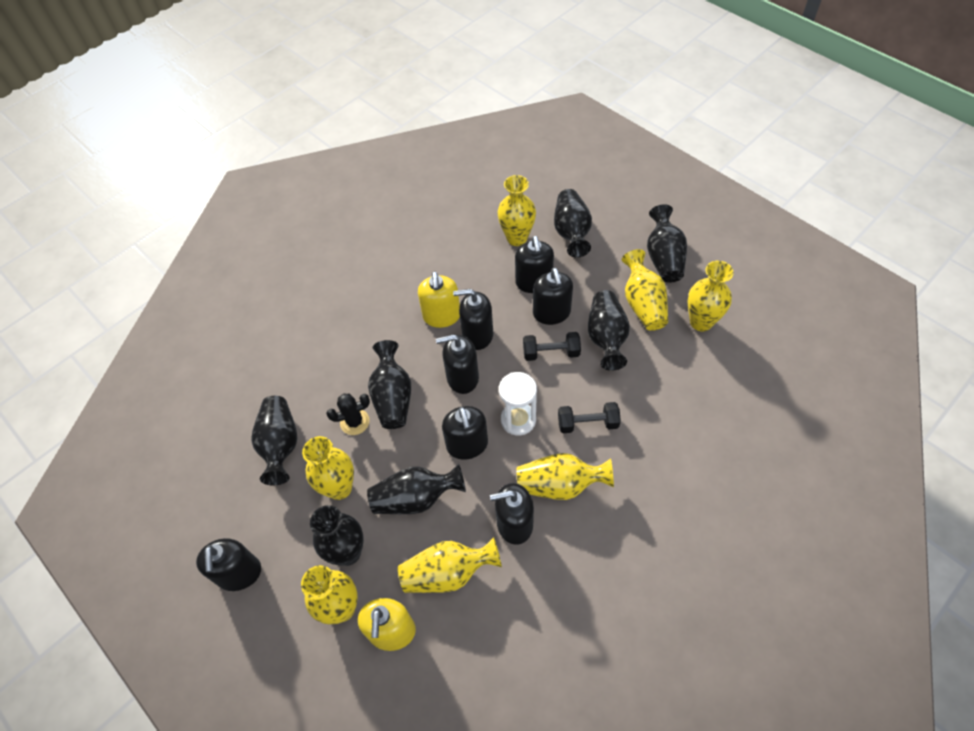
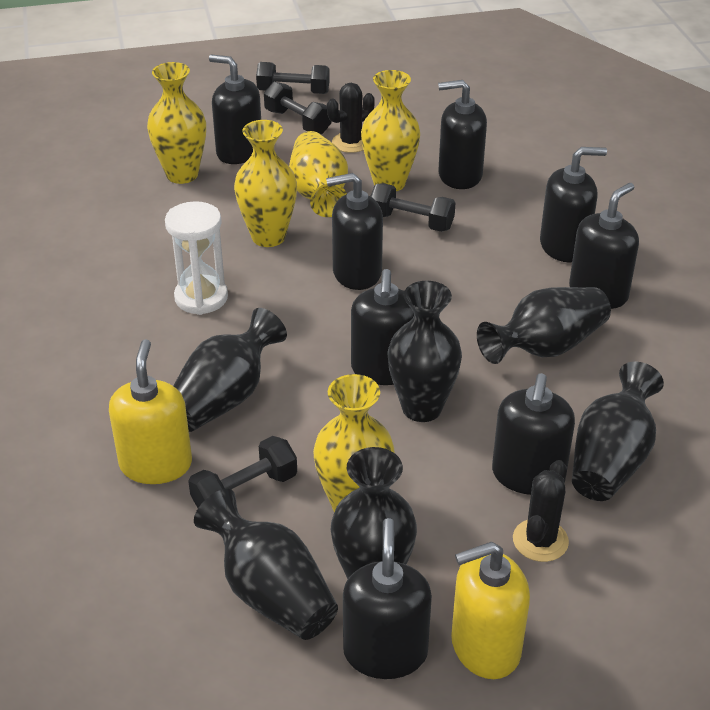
black cactus: [326,393,370,435] = 1 -> [327,83,375,153] [513,460,569,562] = 2
black dumbbell: [523,332,581,361] [558,402,621,433] = 2 -> [188,436,297,508] [256,62,330,94] [264,82,332,134] [371,183,456,232] = 4
black soap dispenser: [196,538,261,591] [436,334,479,394] [442,406,488,460] [453,289,493,350] [490,483,534,545] [515,236,554,293] [533,268,573,325] = 7 -> [209,55,261,164] [326,173,383,290] [343,518,432,679] [351,269,414,385] [438,80,487,189] [492,373,575,495] [540,147,607,262] [569,183,639,309] = 8
black vase: [251,396,297,485] [310,505,364,566] [367,464,466,514] [368,340,411,429] [554,189,592,258] [588,290,630,371] [647,204,687,283] = 7 -> [174,308,287,432] [194,489,338,640] [331,447,417,579] [387,281,462,422] [477,287,611,364] [572,362,664,501] = 6
yellow vase: [301,565,358,625] [302,436,354,500] [398,537,502,593] [498,175,536,246] [517,453,614,500] [622,249,668,331] [687,261,734,331] = 7 -> [147,62,206,184] [234,120,297,247] [289,131,348,217] [313,374,395,512] [361,70,420,191] = 5

